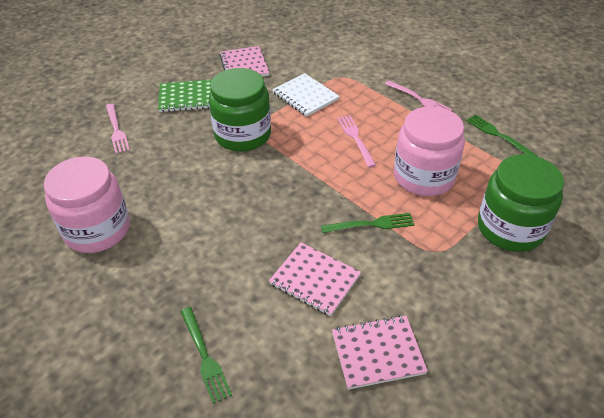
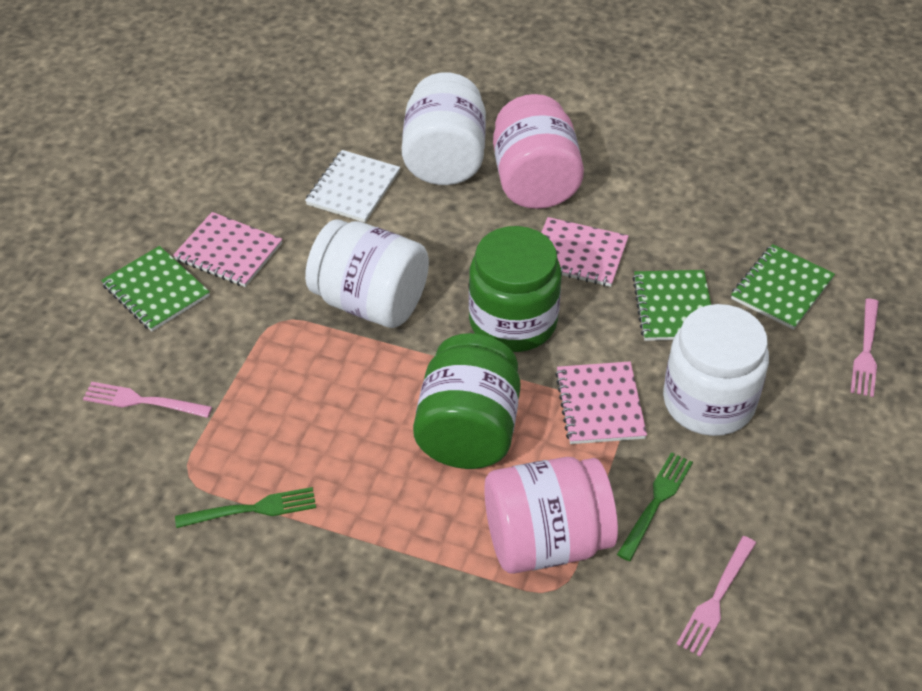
green fork: [180,307,232,404] [321,213,415,233] [466,114,538,156] = 3 -> [175,487,316,528] [617,452,693,561] = 2
green notebook: [158,79,212,112] = 1 -> [101,246,210,331] [632,270,711,341] [731,244,835,330] = 3
white jar: none = 0 -> [305,219,429,328] [402,72,486,185] [663,304,769,436] = 3

